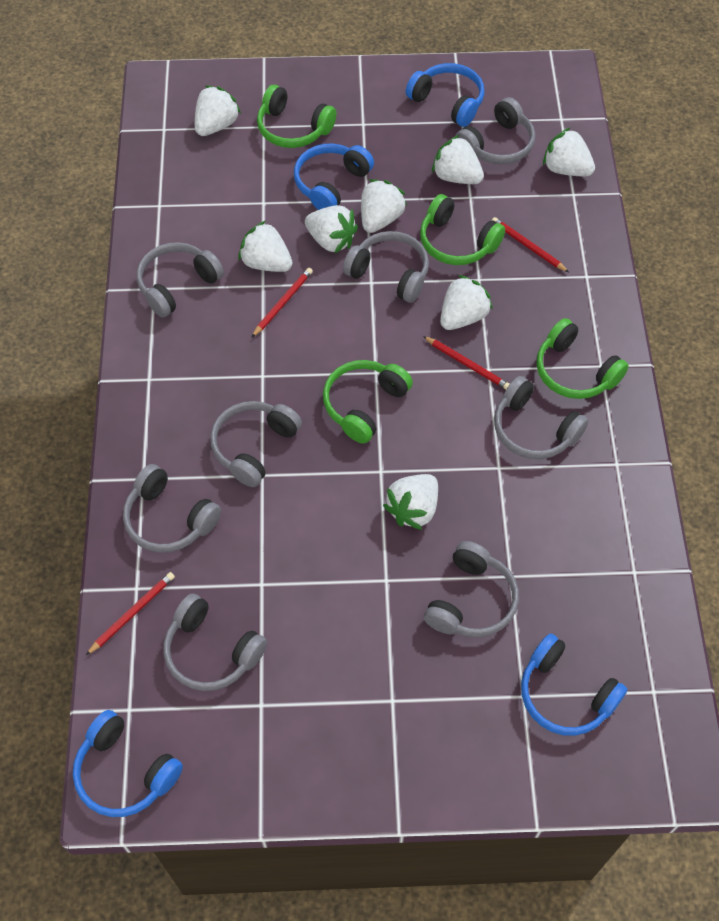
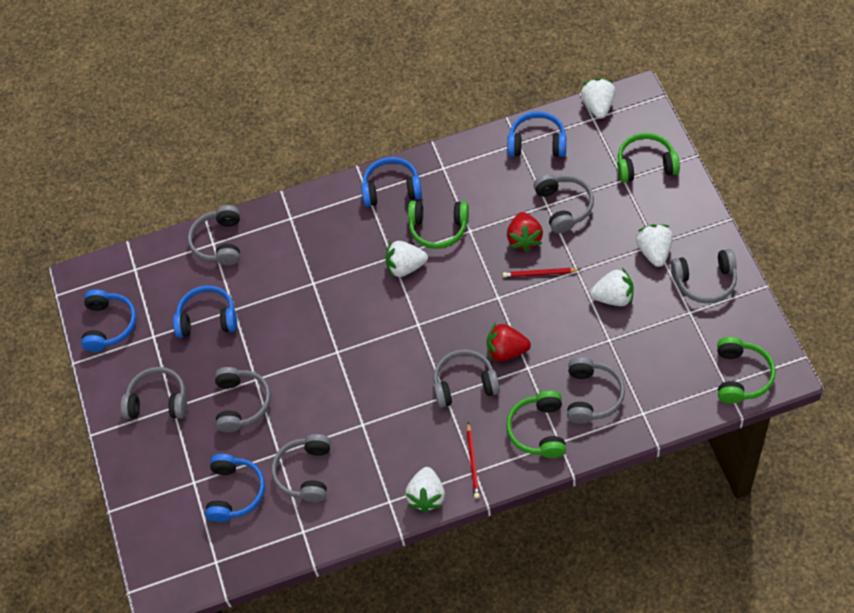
blue headphones: [73,710,183,817] [294,143,374,210] [406,63,485,127] [521,634,627,736] = 4 -> [81,289,136,352] [173,286,237,338] [205,454,265,522] [361,157,422,207] [507,111,566,157] = 5
red pencil: [86,572,175,655] [252,268,313,337] [423,336,510,389] [492,217,569,272] = 4 -> [467,422,480,498] [503,268,580,277] = 2
red strawberry: none = 0 -> [486,323,531,361] [507,212,543,252] = 2
white strawberry: [195,86,241,136] [238,221,293,272] [305,205,358,253] [361,179,407,233] [383,474,438,530] [432,135,484,184] [440,275,493,330] [543,127,595,176] = 8 -> [385,241,428,278] [405,467,445,513] [581,78,615,119] [590,268,634,306] [636,224,673,267] = 5

